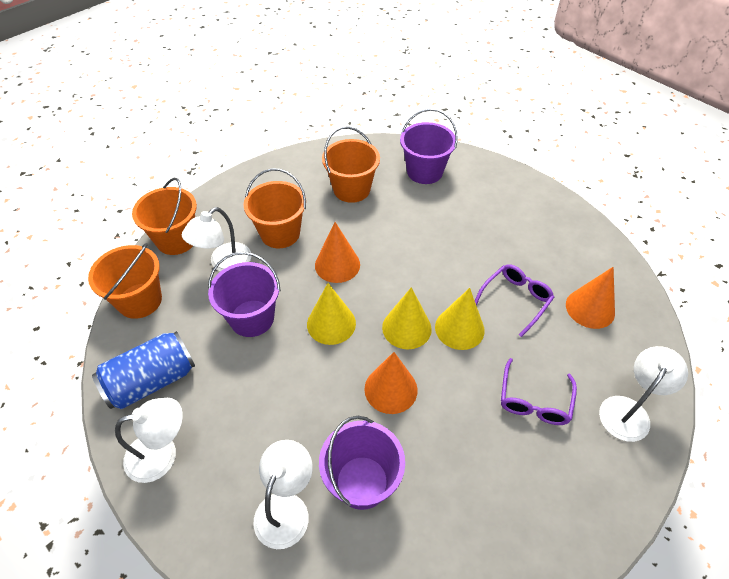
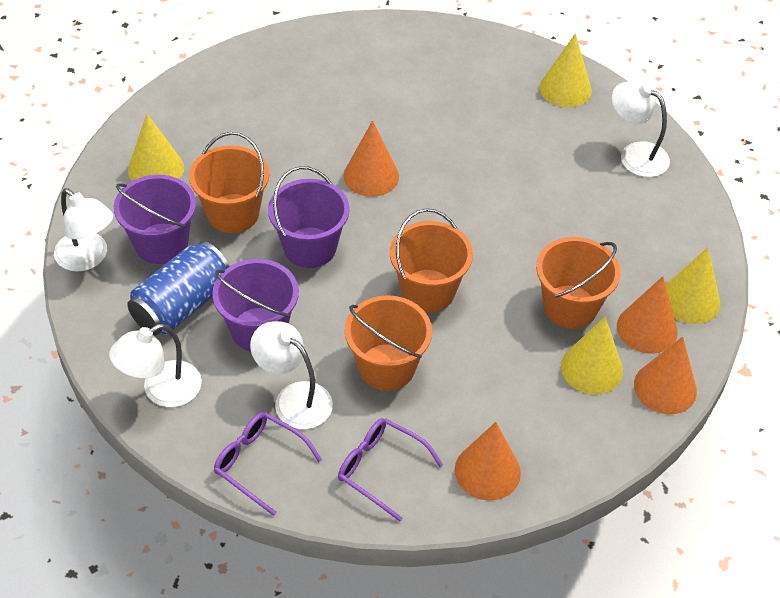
orange cone: [315,222,360,283] [364,352,418,414] [566,267,615,329] = 3 -> [343,121,399,197] [455,422,521,501] [617,276,678,354] [634,336,697,414] = 4
yellow cone: [307,283,356,345] [382,287,432,349] [435,288,485,350] = 3 -> [128,114,184,181] [539,33,592,107] [561,317,623,395] [665,247,720,324] = 4

